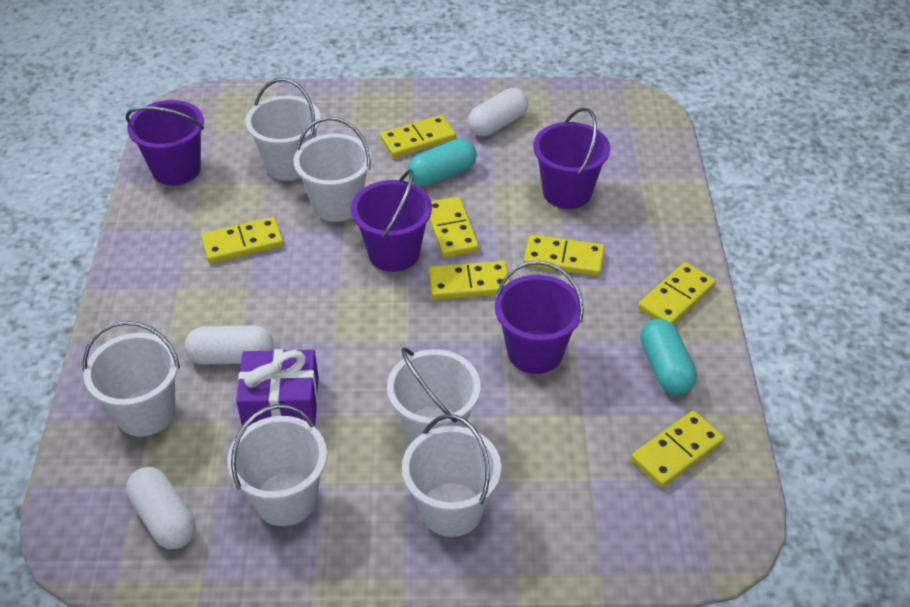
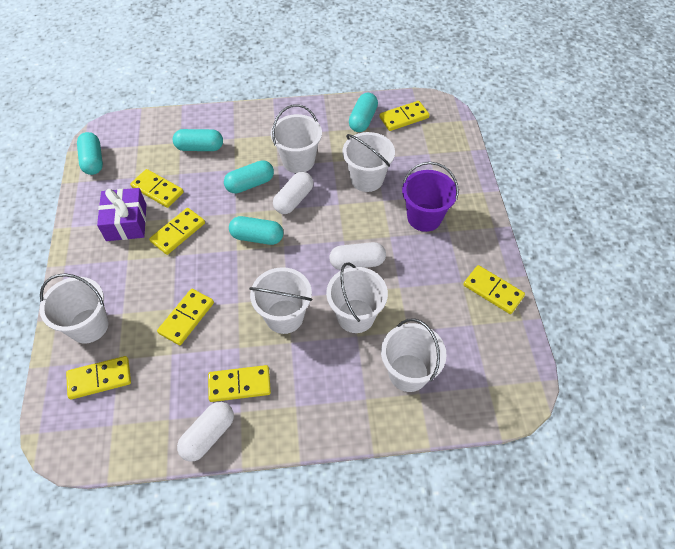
purple bucket: [126,100,204,185] [351,169,432,272] [495,260,584,374] [533,108,610,209] = 4 -> [402,162,459,232] = 1
turquoise capsule: [408,138,477,186] [640,319,697,395] = 2 -> [77,132,103,175] [173,129,223,151] [224,160,274,193] [229,216,283,245] [349,92,378,132] = 5

